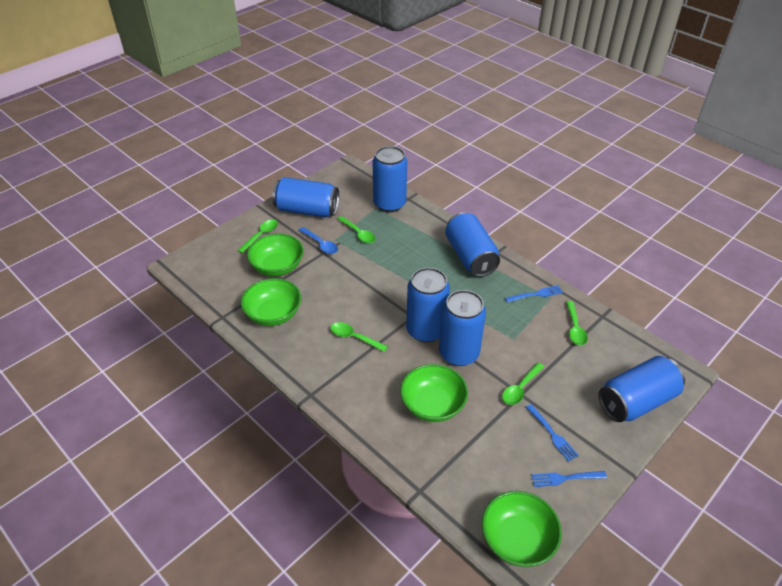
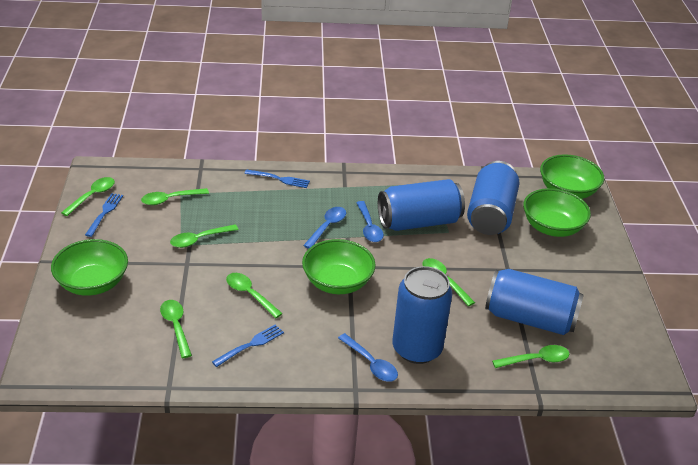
blue can: [272,177,339,217] [373,146,407,212] [406,267,450,342] [439,290,486,366] [445,213,500,277] [599,356,685,422] = 6 -> [378,179,465,231] [392,266,452,364] [467,161,520,235] [485,269,584,335] = 4
blue spoon: [299,227,338,254] = 1 -> [303,207,346,249] [338,333,398,382] [356,201,384,242] = 3
green spoon: [238,219,278,253] [331,322,388,352] [338,216,376,243] [502,363,544,405] [566,301,588,345] = 5 -> [61,177,115,216] [141,188,209,205] [160,300,192,358] [170,225,239,248] [226,273,283,318] [422,258,475,306] [492,345,569,368] = 7

